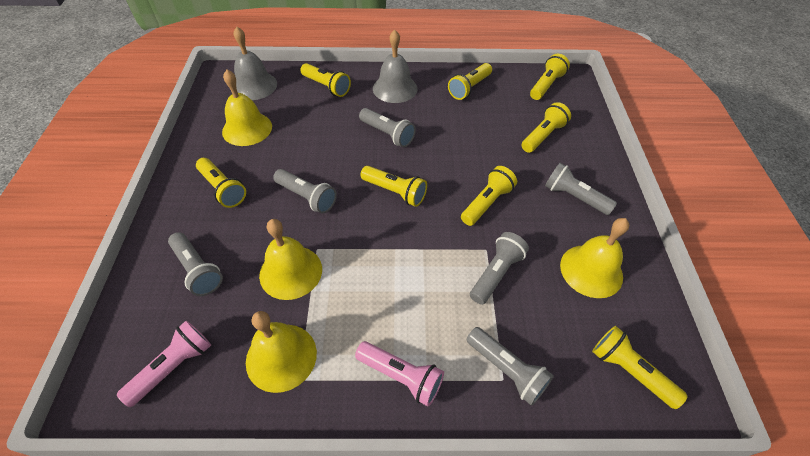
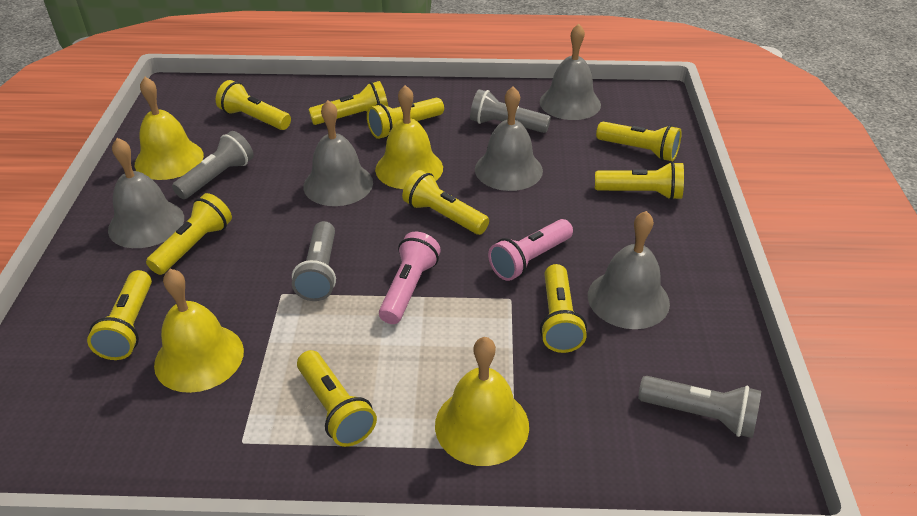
grey bell: [233,27,277,100] [373,30,418,103] = 2 -> [108,138,184,248] [303,100,373,206] [475,86,543,191] [540,24,601,120] [588,211,670,329] = 5
grey flashlight: [168,232,223,296] [273,169,337,213] [359,108,416,147] [467,327,554,406] [470,232,529,305] [545,163,617,215] = 6 -> [172,131,253,199] [292,221,336,301] [470,89,551,133] [638,376,761,438] = 4
yellow flashlight: [196,158,246,208] [300,63,351,97] [360,166,427,207] [448,63,492,100] [461,166,517,226] [522,102,571,153] [530,54,570,100] [592,326,688,409] = 8 -> [87,270,152,360] [146,193,232,275] [216,80,291,130] [297,350,377,447] [308,81,388,125] [367,98,444,139] [402,170,489,235] [540,264,587,353] [595,161,684,200] [596,122,682,161] = 10

